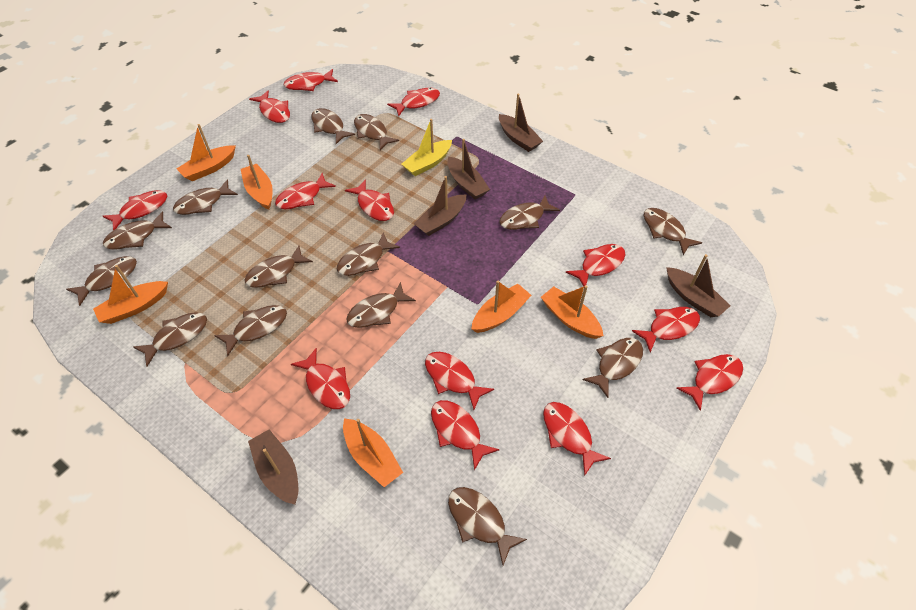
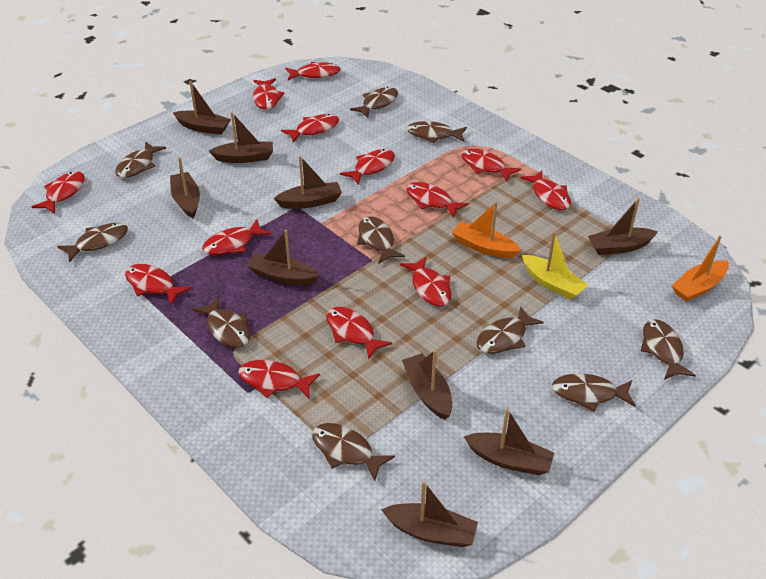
brown boat: [248,429,298,504] [414,176,466,236] [447,139,490,199] [499,94,543,152] [666,254,731,317] = 5 -> [170,157,200,218] [173,81,231,135] [209,112,273,163] [247,230,320,285] [274,156,342,209] [381,481,478,547] [402,350,452,420] [464,409,554,475] [588,198,658,255] = 9
brown fish: [66,256,137,306] [103,211,172,250] [133,312,207,366] [173,179,238,215] [214,305,287,356] [244,245,313,288] [311,108,355,144] [337,232,400,276] [346,282,416,328] [354,114,399,150] [448,487,527,565] [499,195,560,230] [582,338,643,398] [643,208,702,255] = 14 -> [57,223,128,262] [115,141,166,178] [192,296,250,348] [312,423,395,481] [350,87,398,118] [357,216,405,264] [407,121,467,143] [476,306,544,354] [552,373,636,411] [641,319,696,380] = 10
orange boat: [93,265,168,324] [177,124,236,181] [241,155,273,210] [343,418,403,487] [472,281,532,333] [541,285,604,339] = 6 -> [451,202,521,258] [672,235,729,302] = 2

